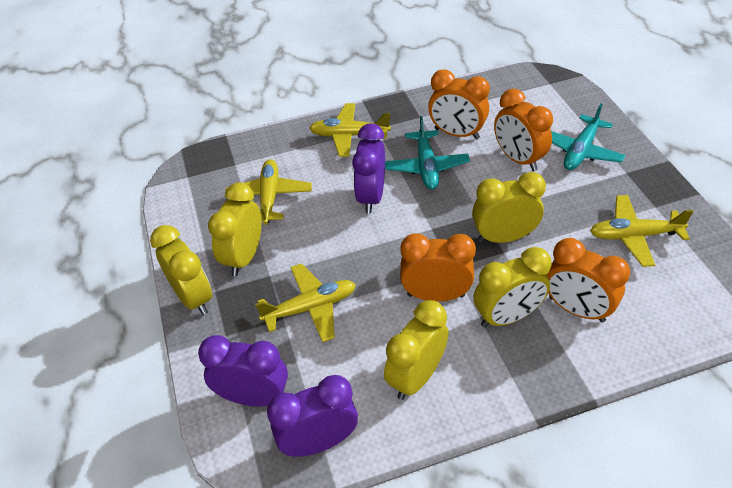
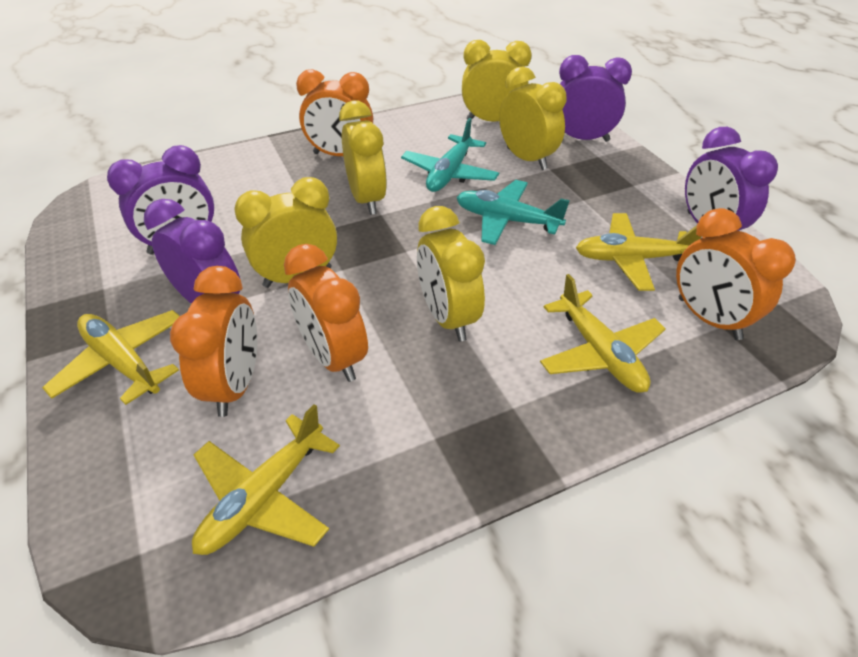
purple clock: [198,335,288,406] [267,375,358,457] [352,123,385,213] = 3 -> [107,145,214,255] [144,199,240,304] [559,55,632,142] [685,127,778,231] = 4

